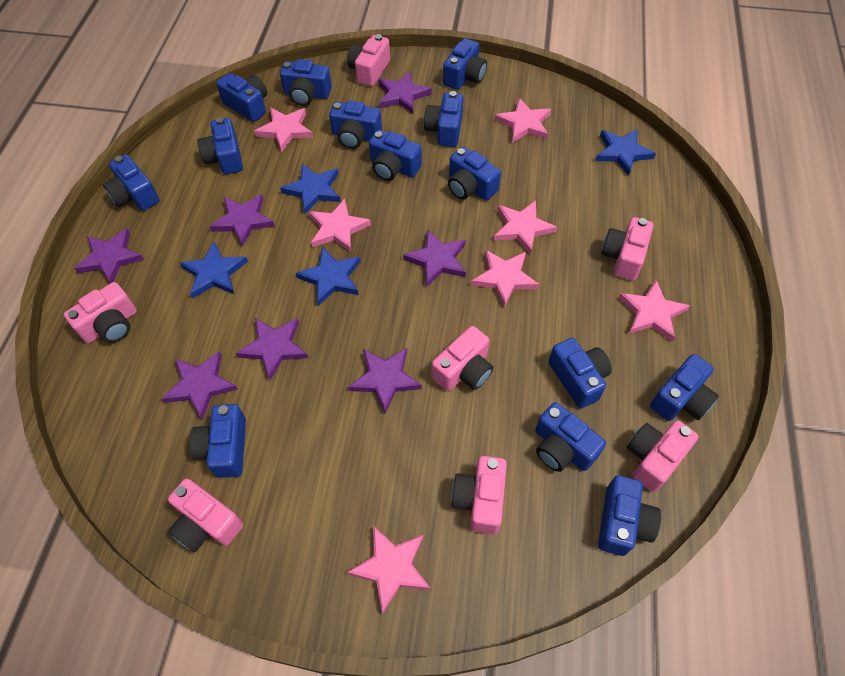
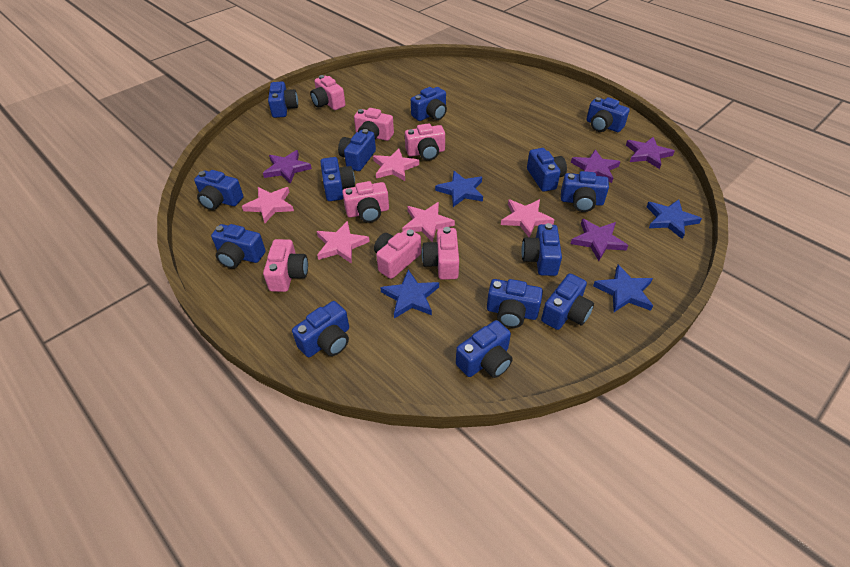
pink star: [254,108,313,152] [309,199,371,252] [347,526,430,614] [471,250,539,307] [494,201,557,255] [495,98,551,143] [619,280,690,342] = 7 -> [242,187,294,223] [317,221,370,264] [373,148,419,181] [402,202,455,242] [501,199,554,238] = 5
purple star: [74,228,144,283] [161,351,238,420] [209,194,275,247] [236,318,308,380] [348,348,422,414] [378,71,432,114] [403,230,466,287] = 7 -> [263,150,312,184] [571,149,620,183] [571,219,628,261] [626,137,675,169] = 4

